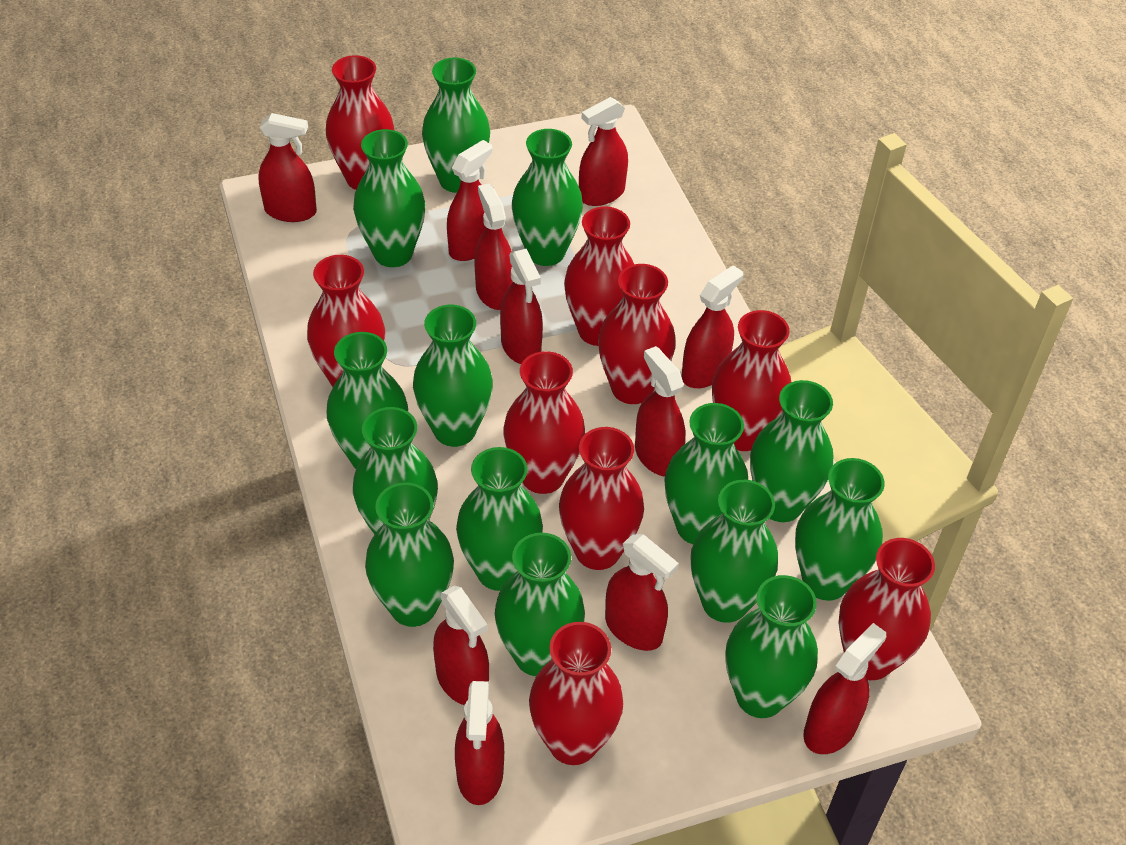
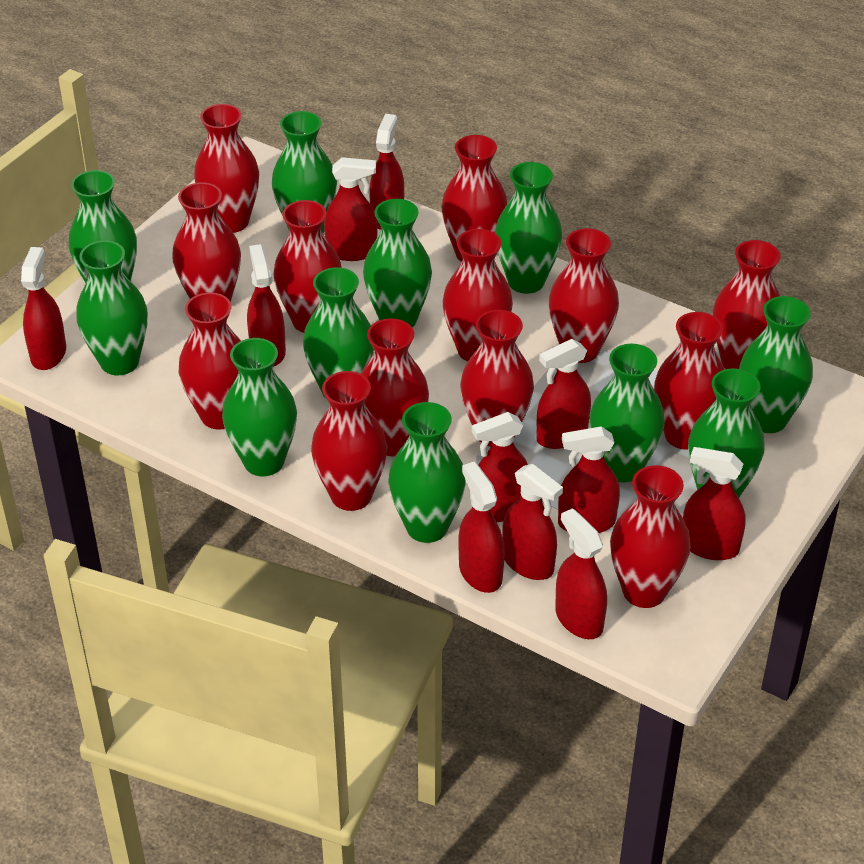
green vase: [327,332,408,469] [353,129,425,267] [353,407,438,534] [365,482,454,627] [413,305,493,447] [422,57,490,193] [456,447,543,591] [495,533,585,676] [512,129,583,266] [664,403,748,544] [690,480,778,623] [725,575,818,718] [750,380,833,522] [795,458,885,601] = 14 -> [69,170,137,283] [76,240,148,375] [222,338,297,476] [272,111,337,233] [303,267,374,398] [363,199,432,327] [388,402,466,543] [495,162,562,294] [589,344,664,482] [688,368,764,497] [739,296,813,433] = 11
red vase: [307,255,385,387] [326,55,395,190] [503,351,585,494] [529,622,623,765] [559,427,644,570] [564,206,634,346] [598,264,676,404] [712,310,791,451] [838,538,935,680] = 9 -> [172,182,241,302] [179,292,241,430] [194,104,259,233] [274,200,342,333] [311,371,387,511] [361,318,429,456] [441,135,507,262] [443,229,513,362] [460,310,534,447] [549,228,619,363] [610,465,691,608] [654,312,725,450] [713,240,780,369] = 13

